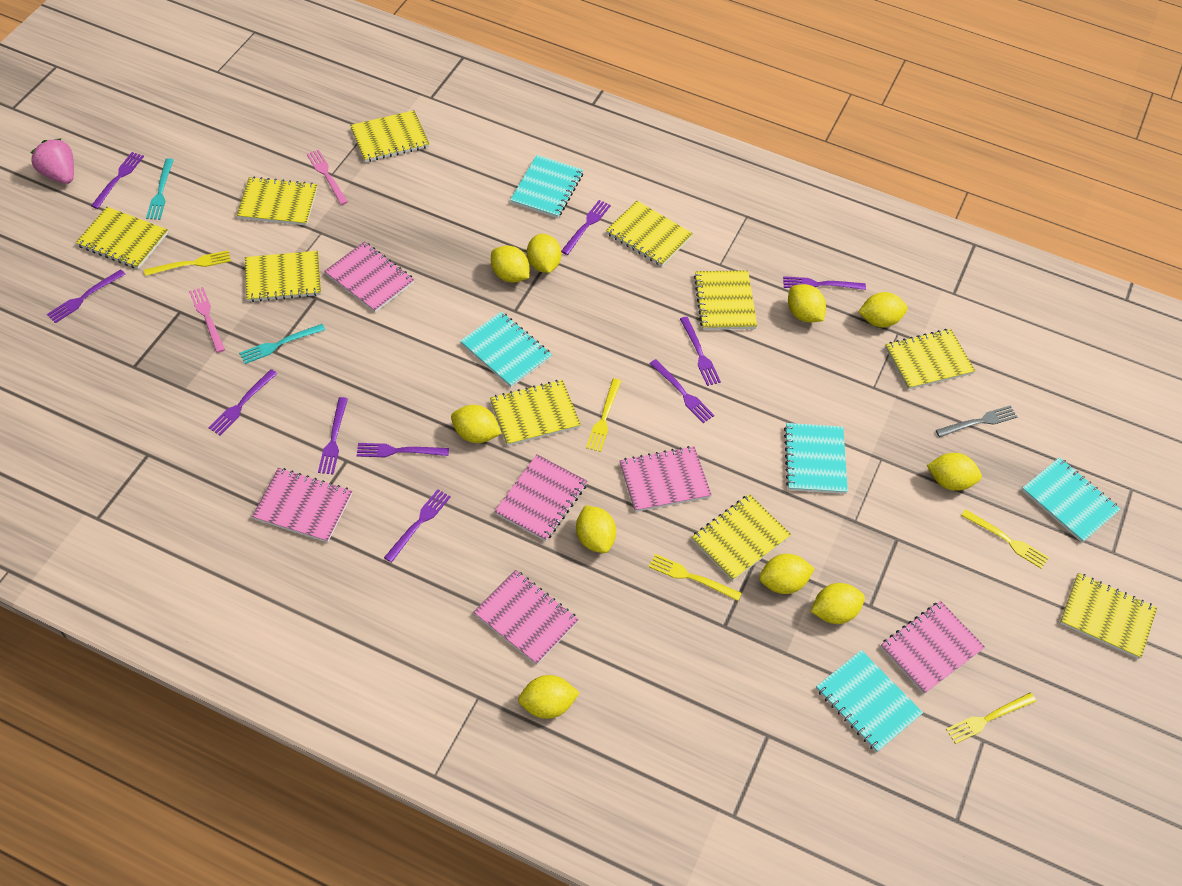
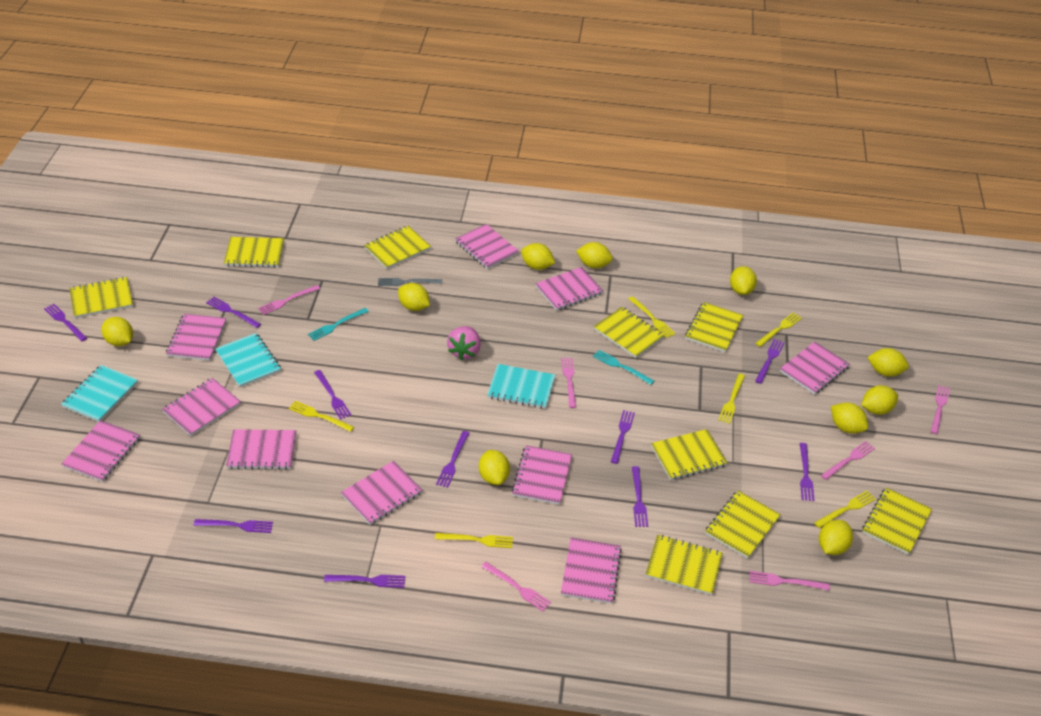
pink fork: [189,287,225,353] [307,150,348,205] = 2 -> [258,285,320,315] [481,562,551,611] [561,358,576,408] [749,571,830,591] [821,441,875,480] [931,385,950,434] = 6
pink notebook: [252,468,352,543] [325,242,414,312] [473,570,579,665] [494,454,588,541] [620,446,712,512] [881,601,985,694] = 6 -> [61,420,140,482] [162,378,241,436] [166,314,226,361] [226,429,297,470] [341,461,423,525] [455,224,519,269] [512,445,572,505] [535,267,603,311] [561,537,622,604] [780,341,850,395] = 10
turquoise notebook: [460,312,552,387] [510,155,583,218] [784,423,848,494] [816,650,923,753] [1022,457,1120,543] = 5 -> [61,365,138,422] [215,333,281,387] [487,364,555,409] = 3
yellow fork: [144,250,231,276] [586,378,621,452] [649,554,742,601] [946,693,1036,744] [961,509,1049,569] = 5 -> [289,401,354,432] [435,533,513,548] [628,296,676,338] [718,374,745,424] [755,312,802,347] [814,491,876,528] = 6
yellow notebook: [76,207,168,269] [236,176,317,226] [245,251,321,302] [350,110,430,162] [490,380,581,446] [606,201,693,266] [691,494,791,581] [694,270,757,330] [885,329,975,390] [1060,573,1157,659] = 10 -> [69,277,133,318] [224,237,284,268] [364,226,431,269] [594,307,664,358] [646,535,723,595] [651,429,728,480] [685,302,743,352] [705,491,781,559] [862,487,932,555] = 9

